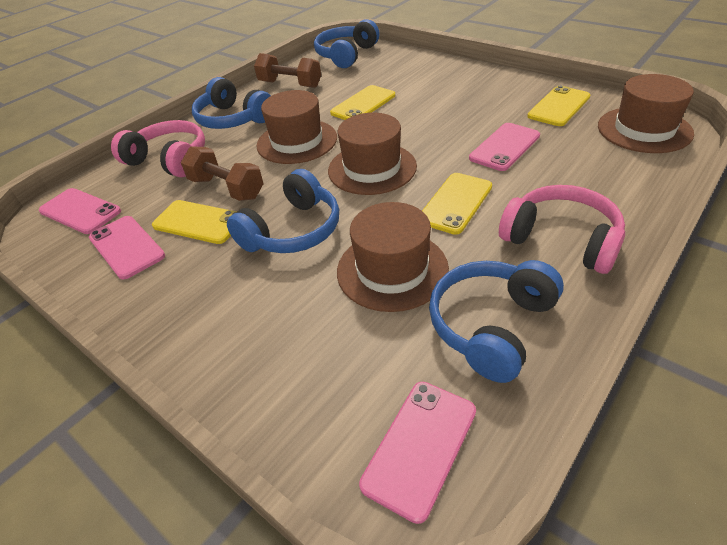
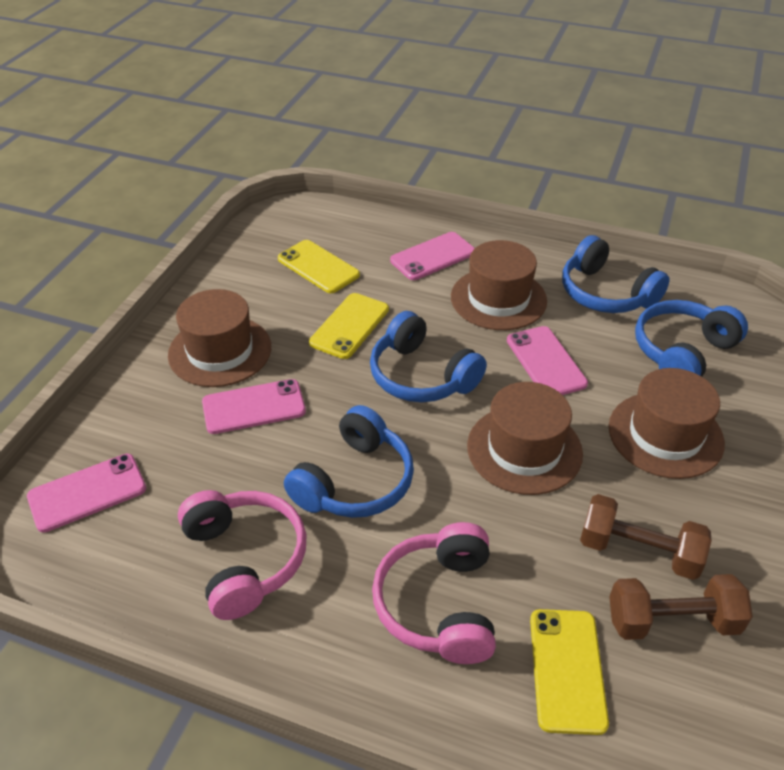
yellow phone: [152,200,237,244] [330,85,395,120] [422,173,492,235] [527,85,590,126] = 4 -> [278,240,360,293] [309,293,389,359] [530,609,609,735] = 3

